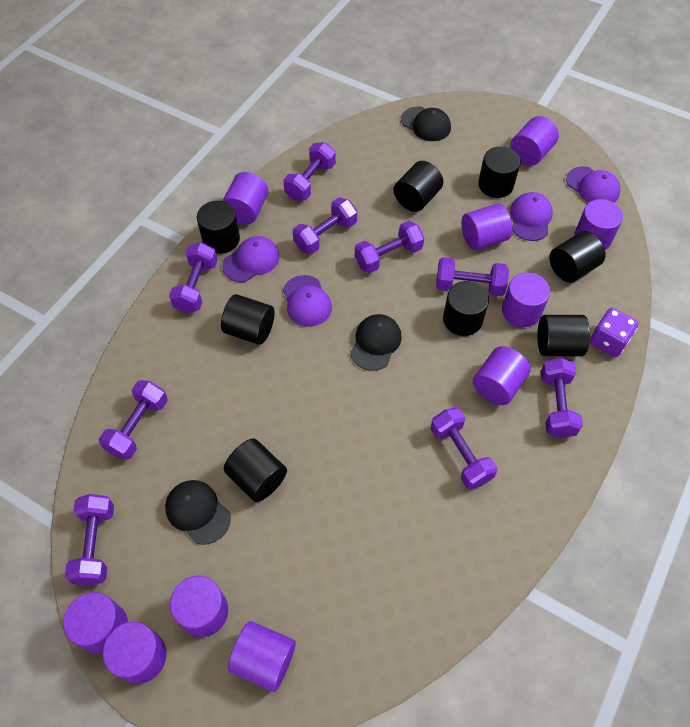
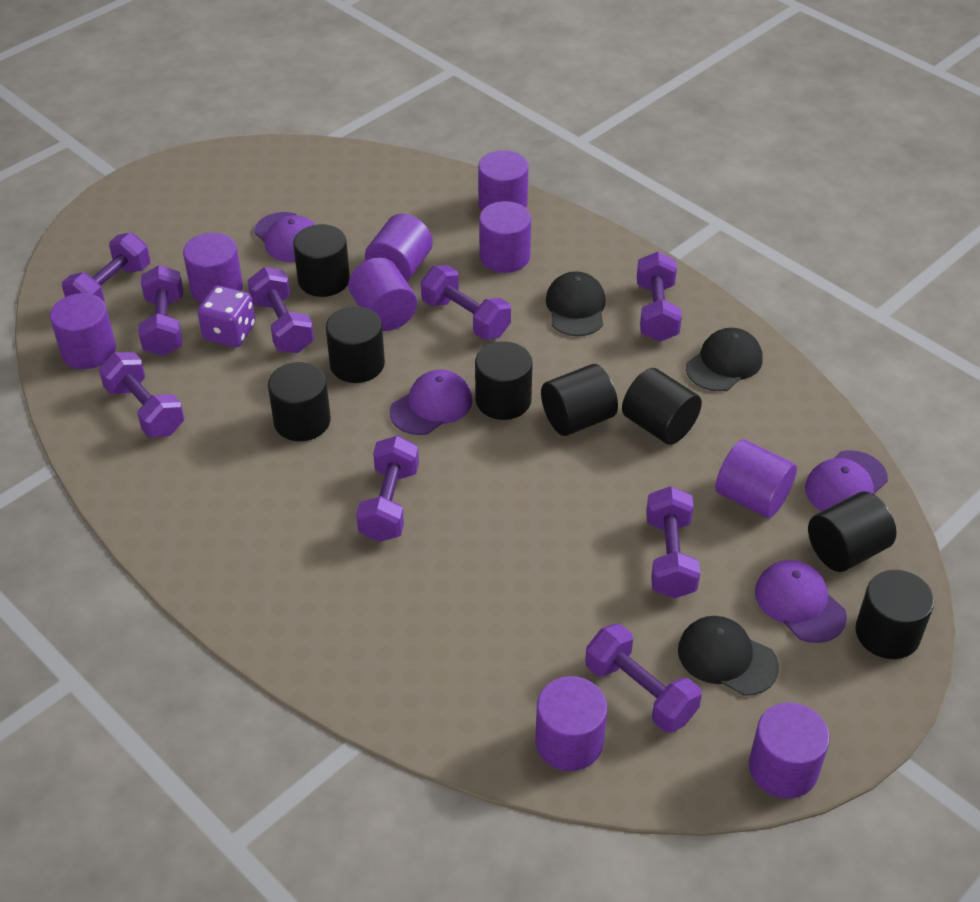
purple cylinder: [63,592,128,654] [103,622,167,684] [170,576,228,637] [223,172,268,224] [228,621,296,692] [461,203,512,250] [473,346,531,405] [502,272,550,327] [510,116,559,166] [574,199,623,250] = 10 -> [50,293,116,369] [183,232,243,303] [348,257,417,331] [365,214,433,282] [478,150,529,211] [479,201,531,273] [535,676,607,771] [715,439,797,518] [749,702,830,799] = 9

